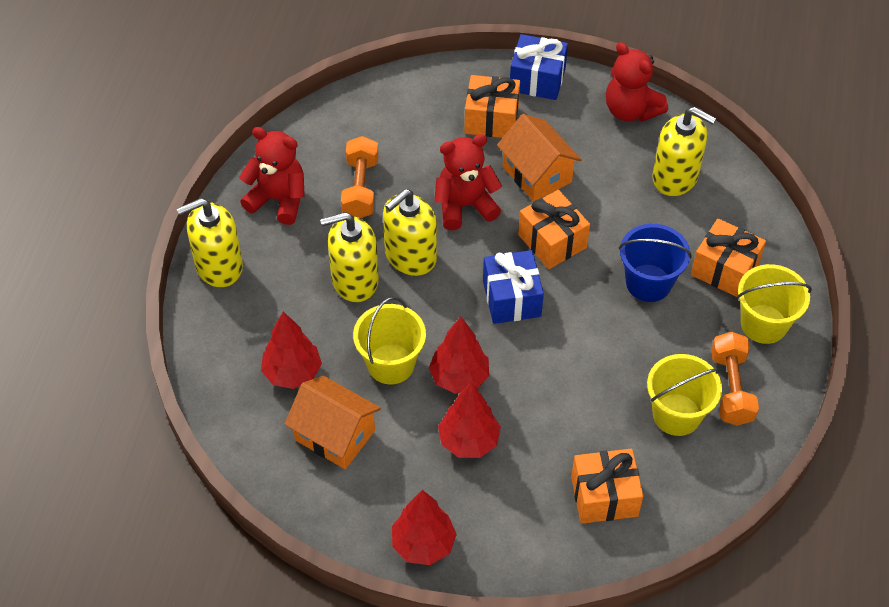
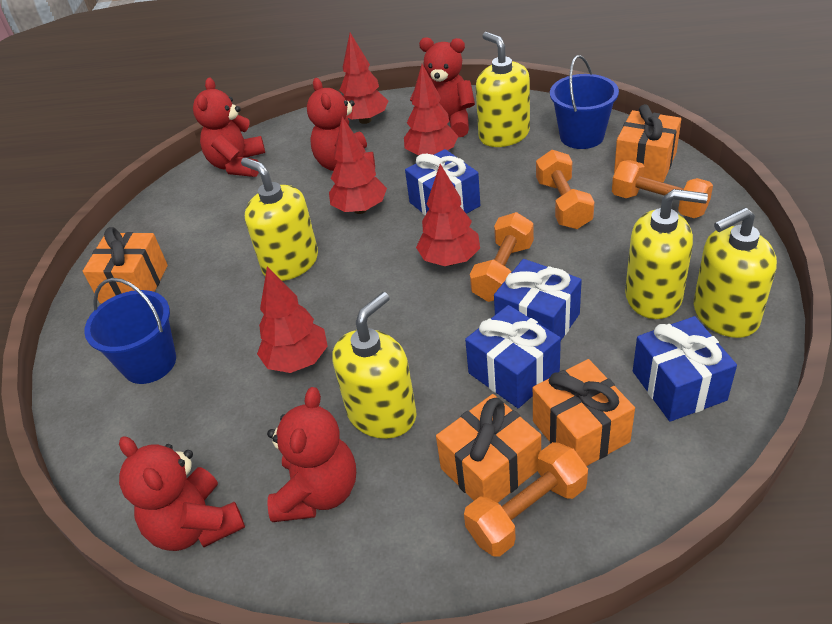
blue bucket: [619,224,691,302] = 1 -> [84,278,176,384] [550,55,619,149] = 2
blue gift: [483,250,544,324] [510,34,568,100] = 2 -> [405,149,480,215] [465,305,561,408] [494,259,582,340] [633,316,737,422] = 4
orange dumbbell: [341,136,378,218] [711,332,759,426] = 2 -> [464,442,588,557] [470,212,534,302] [536,150,594,229] [612,160,713,218] = 4
orange house: [285,376,381,469] [497,114,582,202] = 2 -> none = 0
red teddy bear: [239,127,304,225] [434,134,502,230] [606,42,668,122] = 3 -> [119,436,245,551] [193,78,265,177] [267,387,356,522] [307,78,375,171] [410,38,475,137] = 5
red tree: [261,312,322,389] [392,490,457,565] [429,317,489,394] [438,383,501,458] = 4 -> [257,266,328,373] [329,117,387,214] [340,33,388,124] [404,64,458,155] [416,164,480,266] = 5
yellow bucket: [353,297,426,384] [647,354,722,436] [737,264,812,344] = 3 -> none = 0
yellow soap dispenser: [177,198,243,287] [320,212,379,302] [383,189,437,276] [652,107,716,196] = 4 -> [241,157,318,281] [332,292,416,439] [476,32,530,147] [625,189,708,319] [694,208,777,338] = 5

